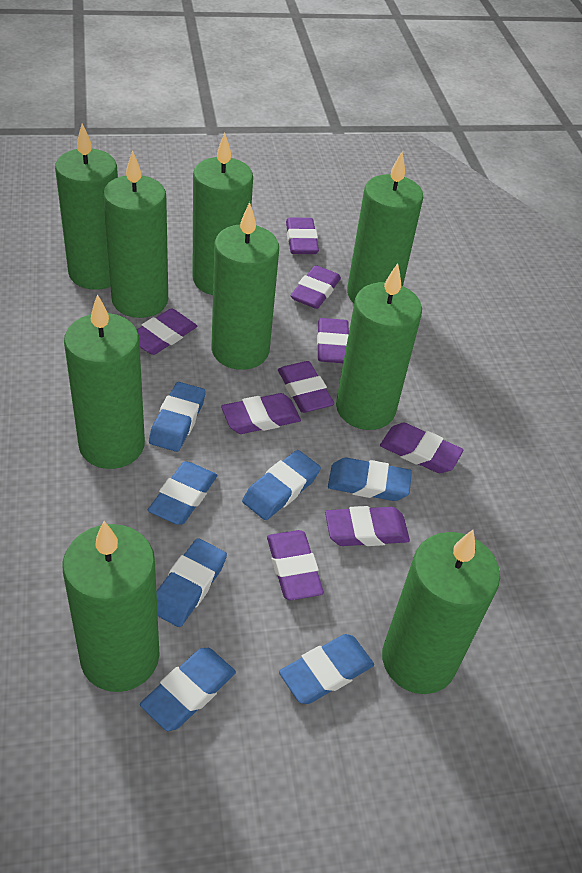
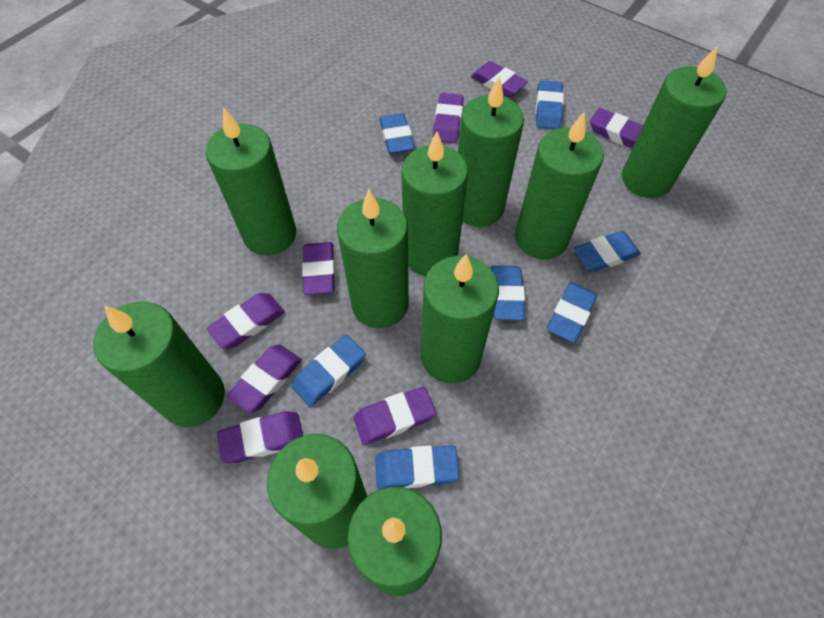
green candle: [55,124,118,290] [62,521,160,692] [64,294,145,469] [103,150,168,318] [193,133,253,295] [211,202,279,370] [336,263,422,430] [347,151,423,303] [382,530,500,694] = 9 -> [93,302,225,427] [206,107,296,256] [267,434,367,549] [337,190,409,328] [347,487,442,596] [402,131,468,276] [421,254,499,384] [458,76,524,227] [515,112,604,259] [622,45,727,198] = 10
purple eraser: [137,308,197,355] [221,393,301,434] [267,530,324,600] [278,361,334,413] [286,217,319,254] [290,265,341,309] [317,318,349,363] [325,506,410,546] [380,423,463,473] = 9 -> [207,293,285,348] [217,411,303,463] [227,345,302,413] [302,242,335,295] [354,386,436,445] [433,93,464,143] [471,61,528,97] [590,108,643,149] = 8

